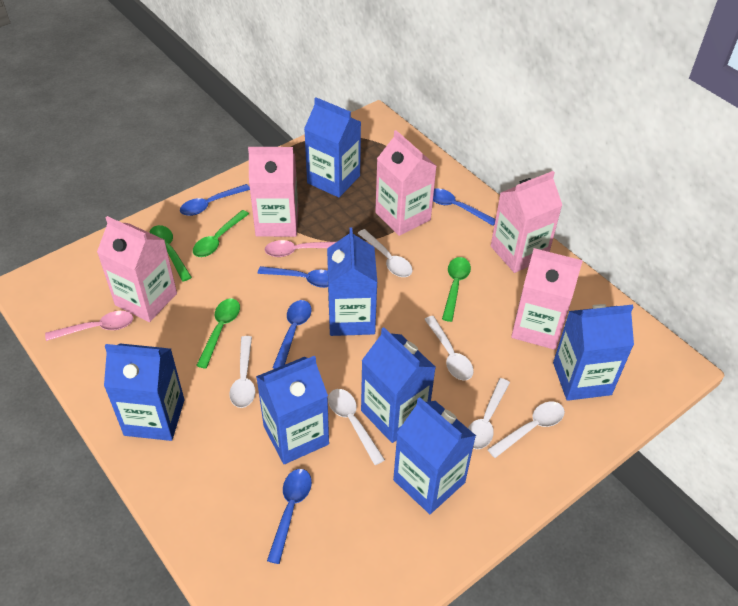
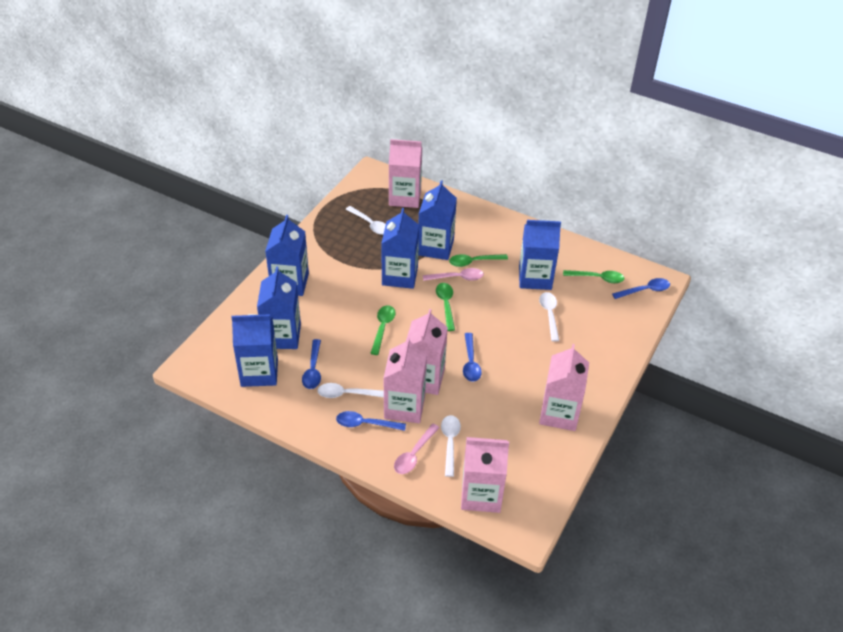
blue carton: [104,344,184,441] [256,356,329,464] [304,97,361,198] [327,227,377,336] [361,327,436,443] [393,397,476,514] [553,304,634,401] = 7 -> [231,314,278,387] [257,266,301,349] [265,215,309,296] [381,208,419,289] [418,180,457,260] [519,220,561,290] = 6
blue spoon: [180,184,250,216] [258,266,328,288] [267,469,312,564] [272,300,312,369] [433,188,495,226] = 5 -> [302,339,321,389] [336,411,406,431] [463,333,482,382] [612,278,670,299] = 4
white spoon: [229,336,255,408] [328,389,385,465] [357,229,412,277] [424,316,474,381] [468,378,510,449] [487,402,565,458] = 6 -> [317,383,384,398] [346,206,386,235] [441,415,461,477] [539,292,559,342] = 4

